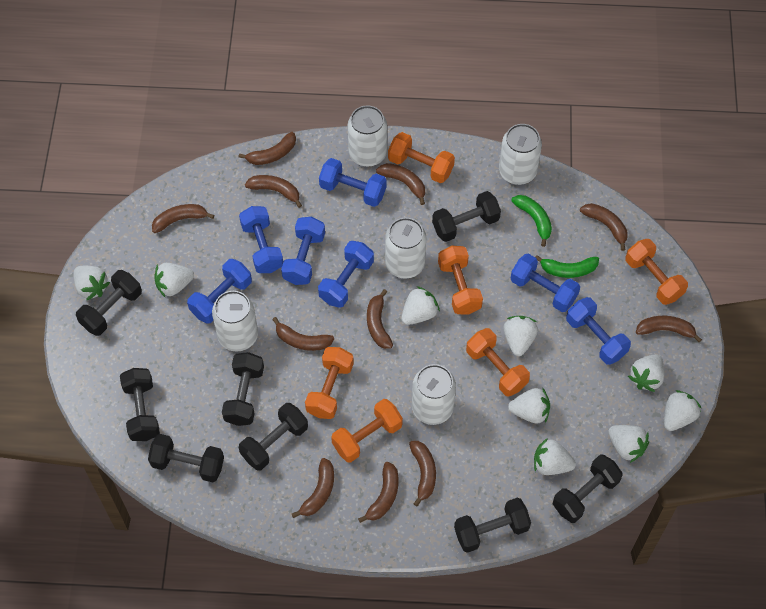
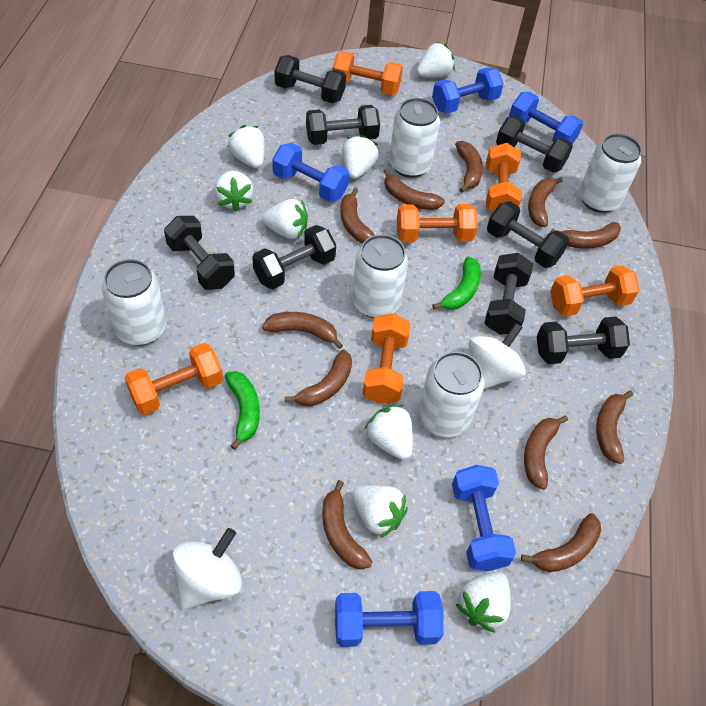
blue dumbbell: [187,259,252,323] [239,206,283,273] [281,217,325,285] [318,241,374,308] [319,158,386,207] [511,253,580,312] [566,297,631,365] = 7 -> [272,143,349,202] [335,591,444,647] [432,67,504,113] [452,465,516,571] [509,92,583,144] = 5
white spinning top: none = 0 -> [172,528,242,610] [469,323,526,390] = 2
white strawberry: [74,266,110,301] [154,263,194,298] [401,286,440,325] [503,316,538,356] [508,387,550,424] [534,438,576,475] [608,425,649,463] [628,354,664,392] [664,390,701,431] = 9 -> [214,170,254,212] [228,125,265,168] [262,199,308,239] [342,135,379,179] [352,485,408,538] [365,404,413,460] [417,42,455,78] [456,572,511,633] = 8

